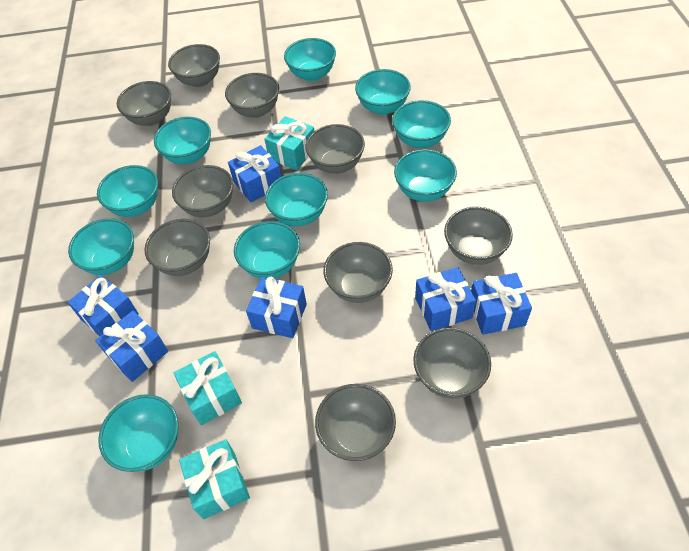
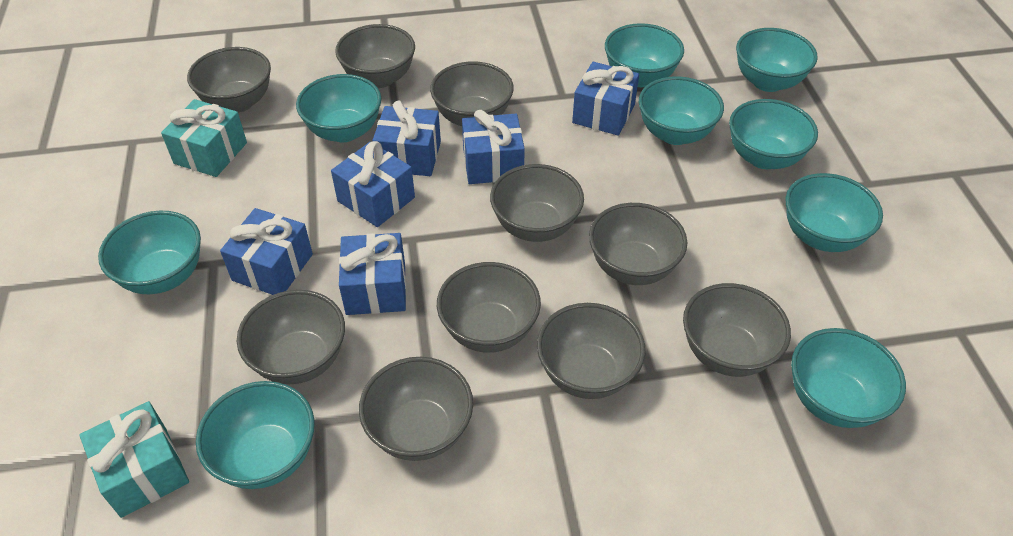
turquoise bowl: [68,218,134,275] [97,165,158,217] [98,394,179,472] [154,117,211,164] [234,221,300,279] [265,173,328,226] [284,38,336,81] [355,69,411,115] [392,100,451,148] [394,149,457,202] = 10 -> [98,211,201,294] [196,381,315,489] [296,74,381,142] [605,23,684,87] [639,76,724,145] [729,99,818,169] [736,28,818,92] [785,173,883,252] [791,328,906,428] = 9
turquoise gift: [174,351,242,425] [179,439,250,519] [264,116,314,170] = 3 -> [79,401,189,518] [161,99,247,177] = 2

